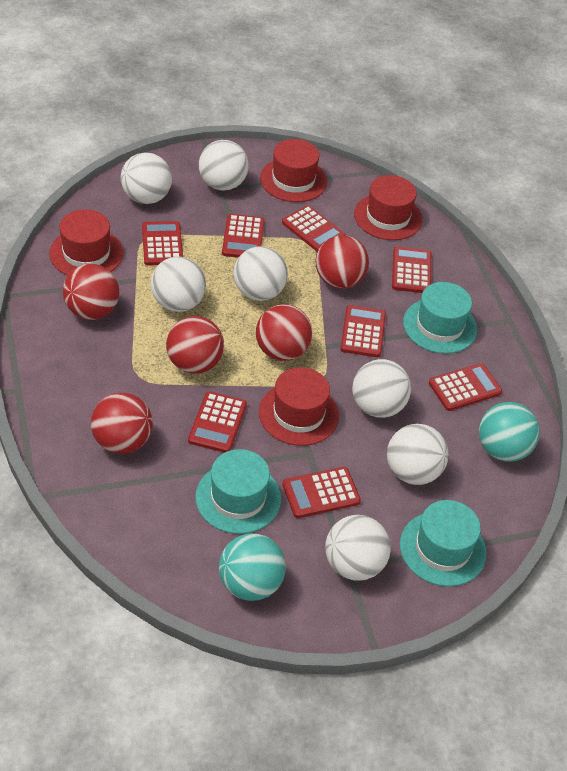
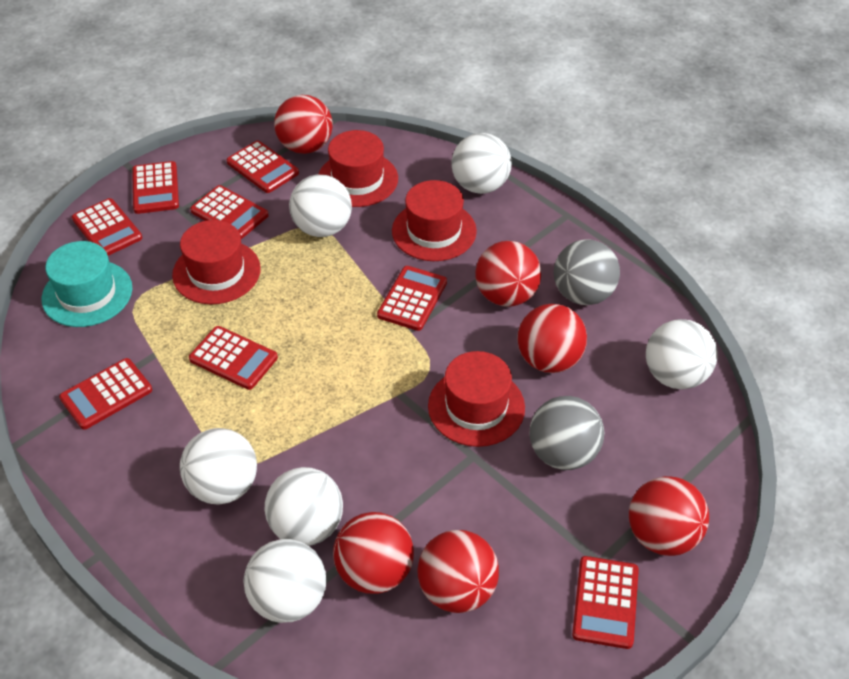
grey ball: none = 0 -> [529,396,604,470] [554,239,620,305] = 2
red ball: [63,264,119,320] [91,392,153,454] [166,316,224,374] [256,304,312,361] [315,235,369,289] = 5 -> [274,95,333,154] [333,512,414,594] [418,530,499,613] [475,241,541,307] [517,304,587,373] [629,476,709,556] = 6
turquoise ball: [219,533,286,601] [479,402,540,462] = 2 -> none = 0
turquoise hat: [196,449,281,534] [400,500,487,587] [403,282,477,354] = 3 -> [42,241,132,327] = 1
white ball: [121,152,172,204] [151,256,206,312] [199,140,249,191] [233,246,288,301] [325,515,391,581] [352,359,411,418] [387,424,448,485] = 7 -> [180,428,257,505] [244,539,326,623] [265,467,343,546] [289,175,352,237] [451,133,512,194] [646,319,718,389] = 6

